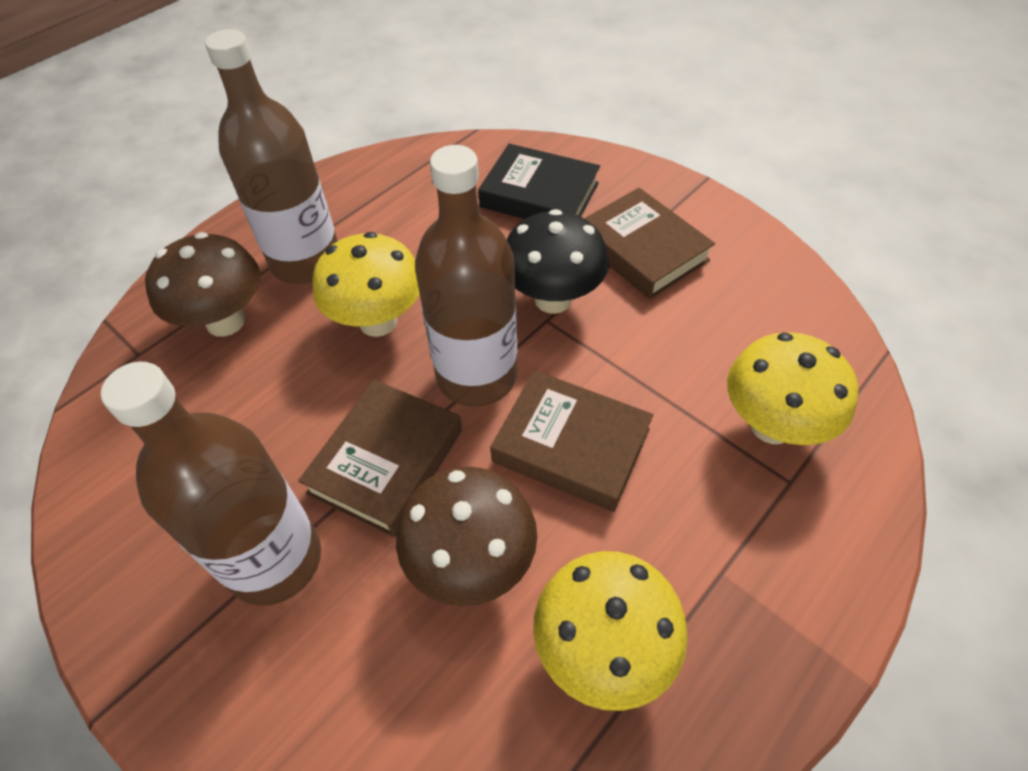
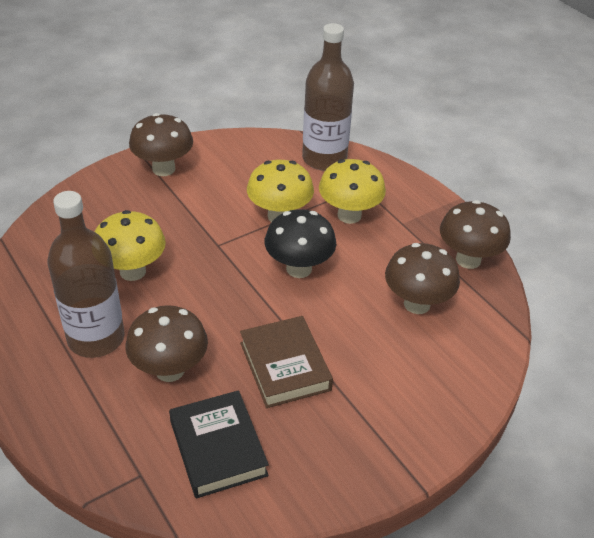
brown book: [298,380,462,537] [490,370,653,512] [584,188,715,299] = 3 -> [240,316,333,408] = 1
brown bottle: [101,362,321,606] [205,29,337,284] [415,145,517,407] = 3 -> [47,191,124,358] [302,23,354,171] = 2
brown mushroom: [145,232,261,337] [396,466,537,606] = 2 -> [126,305,208,382] [129,113,193,176] [385,243,460,314] [440,200,511,269] = 4

